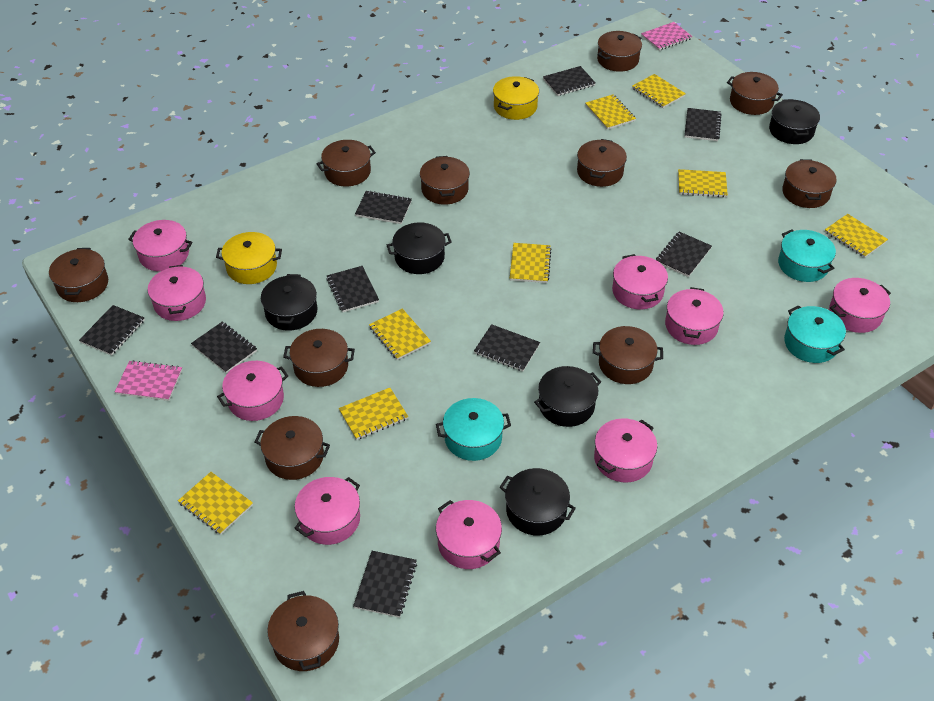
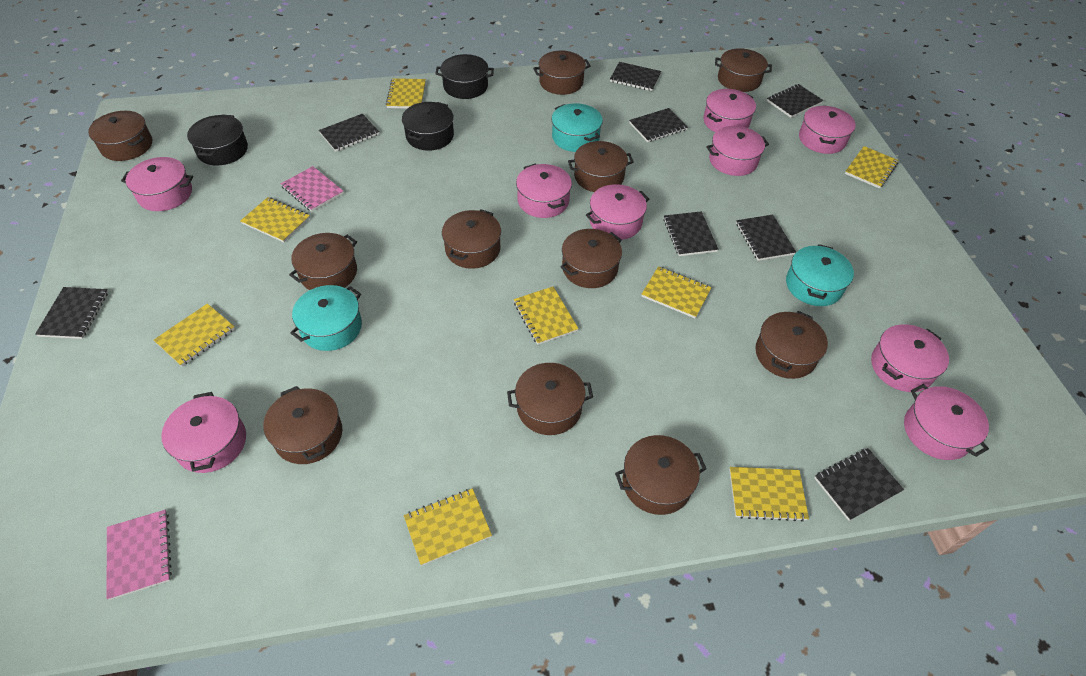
black notebook: [79,305,145,356] [191,322,257,373] [326,266,379,312] [353,551,417,618] [355,191,412,224] [474,324,540,371] [543,66,595,96] [656,232,712,277] [685,108,722,141] = 9 -> [35,287,108,339] [319,114,379,151] [610,62,661,91] [629,108,688,142] [663,211,718,256] [736,215,796,261] [767,84,823,118] [815,448,904,521] = 8
black pot: [261,274,317,331] [387,223,452,274] [500,468,576,536] [534,366,601,427] [769,99,820,144] = 5 -> [187,114,248,166] [402,102,454,151] [435,54,494,99] = 3
yellow pot: [216,232,282,284] [493,76,539,120] = 2 -> none = 0

